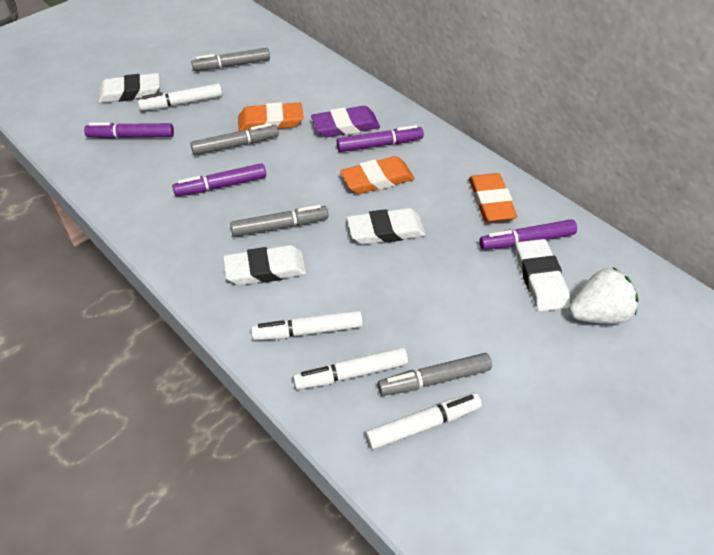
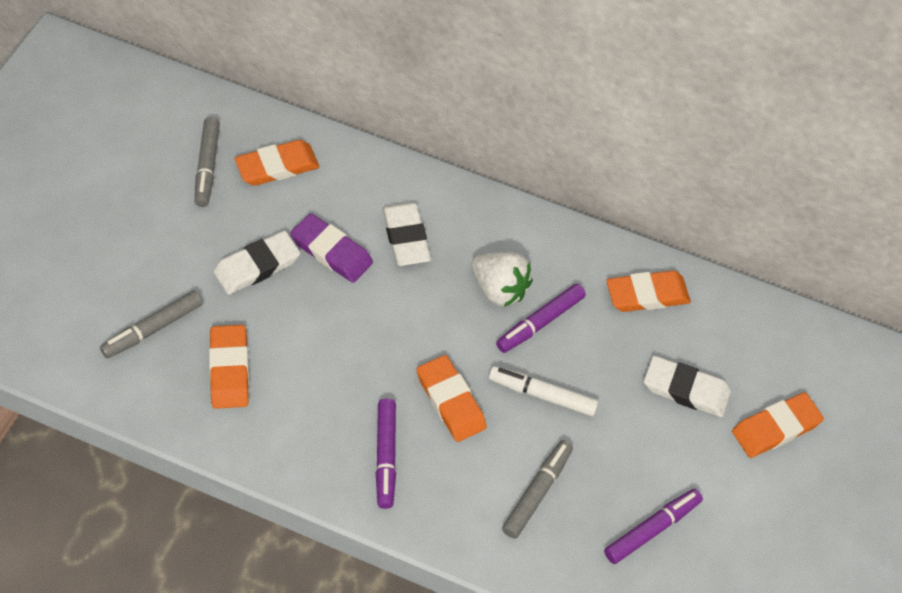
grey marker: [190,123,279,155] [191,48,270,71] [230,205,329,237] [378,353,492,396] = 4 -> [100,290,203,358] [195,117,220,207] [502,440,573,539] = 3
orange eraser: [238,102,303,131] [340,156,415,194] [469,173,517,222] = 3 -> [209,325,249,409] [235,140,319,186] [417,355,487,442] [606,270,691,312] [732,392,824,458] = 5
purple marker: [84,122,174,139] [172,163,266,196] [337,125,424,152] [479,219,577,250] = 4 -> [376,399,396,509] [496,284,586,353] [604,489,703,564] = 3
white eraser: [98,73,160,103] [223,245,307,285] [347,208,426,245] [516,239,570,312] = 4 -> [213,231,300,295] [382,202,431,266] [644,356,731,417] = 3
white marker: [138,84,222,111] [251,310,363,340] [293,347,408,390] [365,393,482,450] = 4 -> [489,366,599,416] = 1

